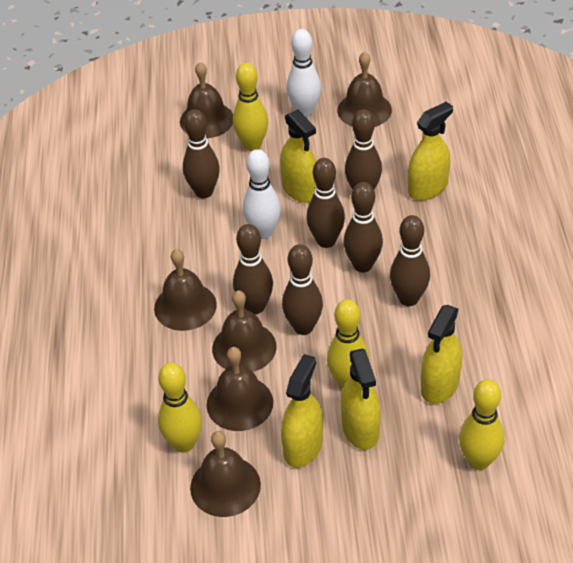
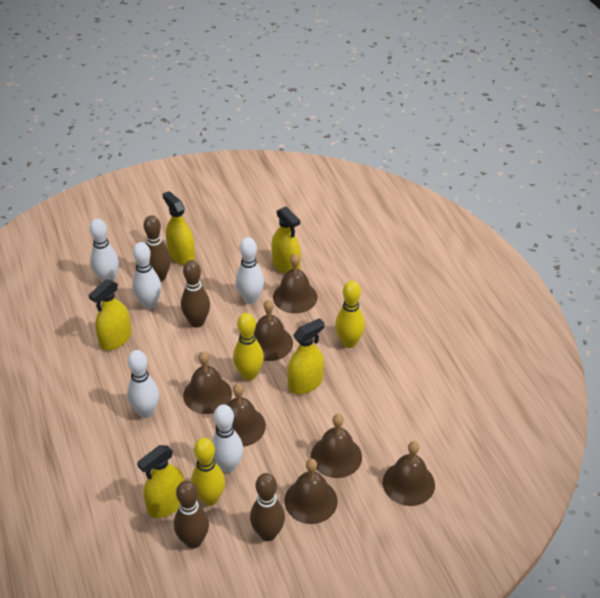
brown bell: [154,249,217,331] [180,62,233,138] [190,431,261,517] [207,347,273,431] [212,290,277,372] [337,52,392,127] = 6 -> [183,352,232,414] [216,383,266,447] [254,300,293,361] [273,254,317,313] [284,459,338,524] [311,414,362,478] [383,441,435,506] = 7
brown bowling pin: [183,109,220,198] [233,224,273,314] [282,244,323,335] [306,158,345,248] [343,182,383,272] [345,109,382,190] [390,215,430,306] = 7 -> [144,215,171,282] [174,480,209,549] [181,260,210,328] [250,473,285,541] = 4
white bowling pin: [243,149,281,239] [286,29,321,117] = 2 -> [90,218,119,282] [127,350,159,418] [132,242,161,309] [212,404,243,473] [236,237,264,304] = 5
yellow bowling pin: [158,363,202,453] [233,63,268,151] [327,299,369,389] [459,379,504,470] = 4 -> [191,438,225,506] [233,313,264,381] [335,280,365,348] = 3

